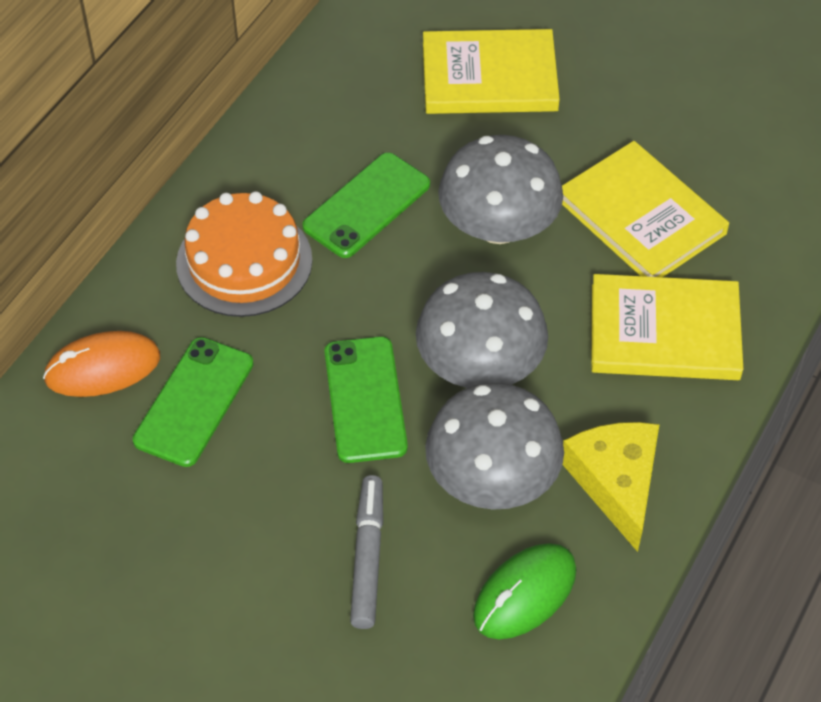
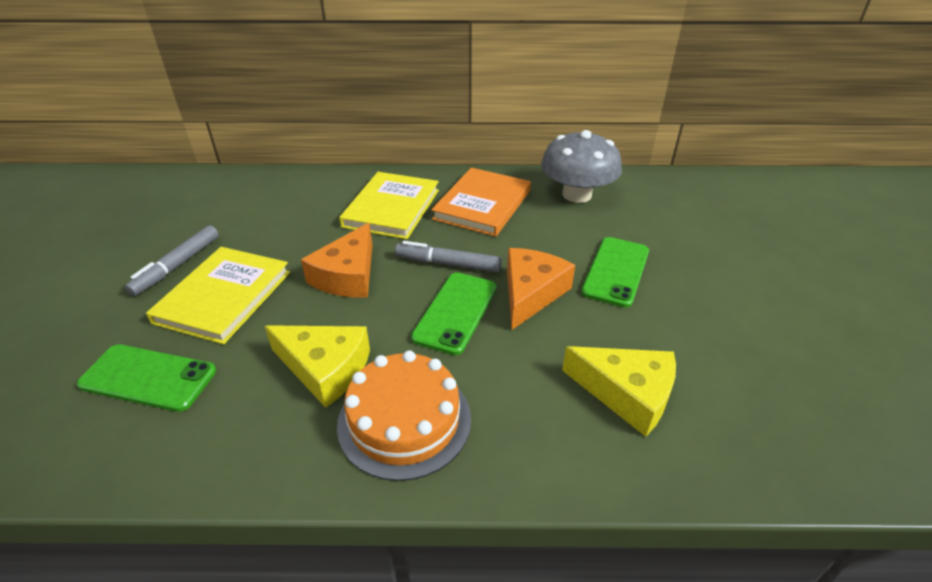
green mouse: [473,543,576,639] = 1 -> none = 0
grey marker: [350,475,383,629] = 1 -> [125,225,219,296] [395,241,502,273] = 2
grey mushroom: [416,272,548,388] [425,383,564,510] [438,135,563,244] = 3 -> [541,130,622,203] = 1
orange book: none = 0 -> [431,168,531,237] = 1
orange cheese: none = 0 -> [301,223,372,298] [507,248,575,330] = 2
orange mouse: [43,331,160,397] = 1 -> none = 0
yellow book: [423,29,560,114] [562,141,729,277] [592,274,743,380] = 3 -> [146,247,290,344] [339,172,439,239] = 2
yellow cheese: [563,422,659,552] = 1 -> [265,325,370,408] [562,346,676,437] = 2

